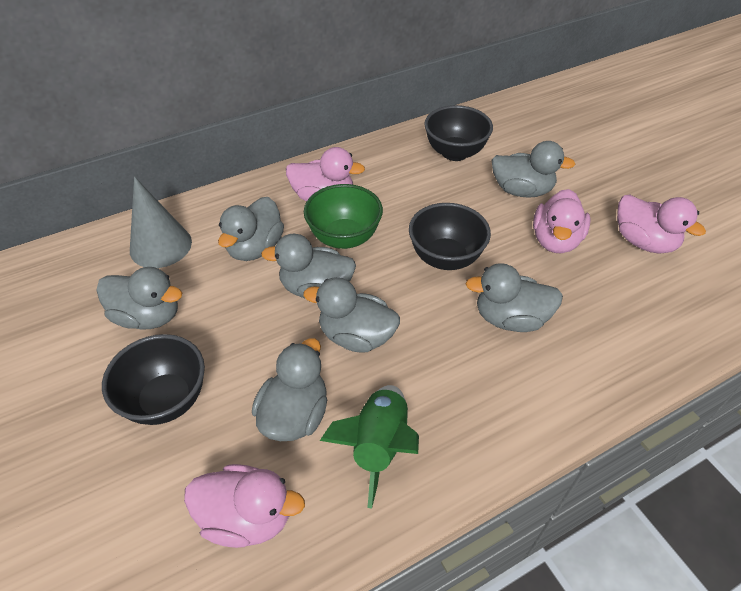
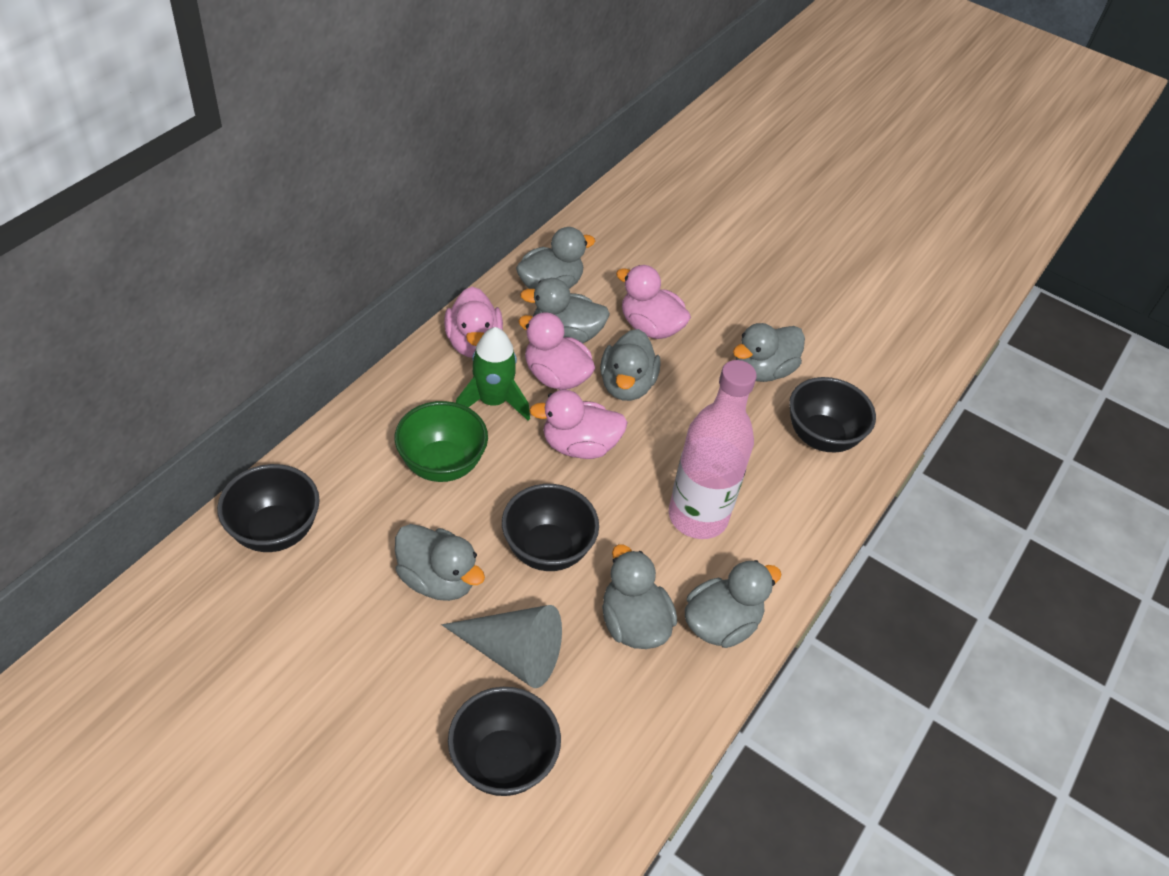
black bowl: [102,334,205,425] [409,203,491,270] [424,105,493,161] = 3 -> [217,464,320,552] [448,687,561,796] [502,484,599,571] [789,377,876,452] = 4
pink bottle: none = 0 -> [669,360,757,539] = 1

